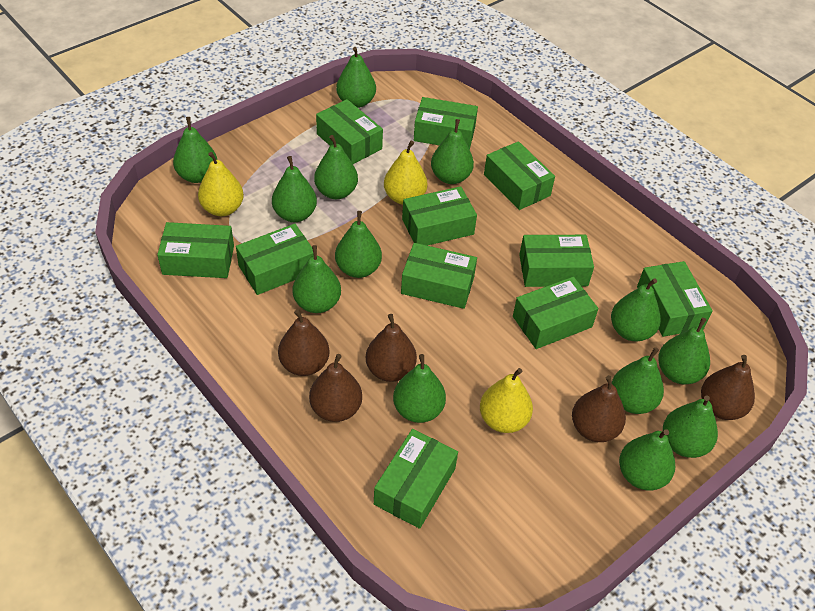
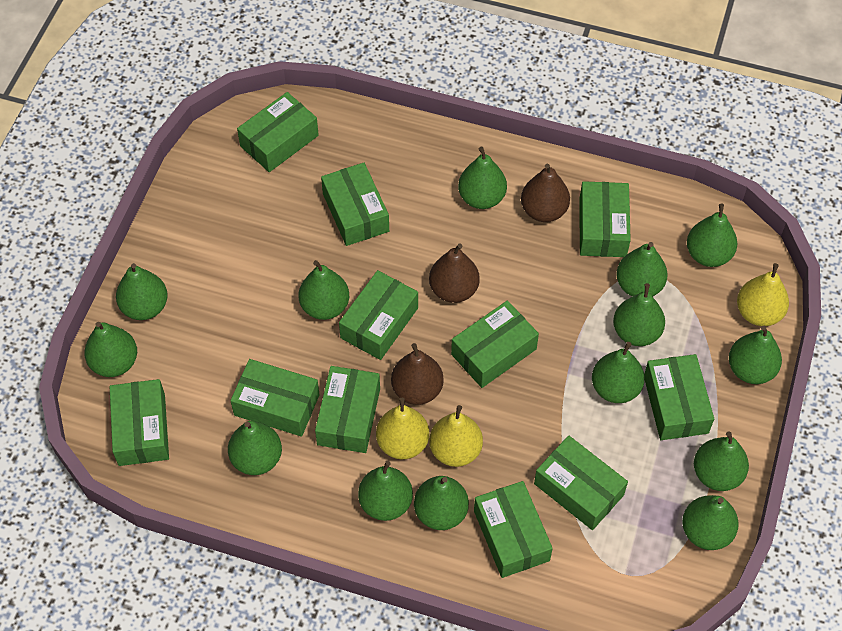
brown pear: [278,309,330,376] [309,354,362,422] [366,314,417,382] [572,375,626,442] [701,355,755,420] = 5 -> [391,343,444,405] [429,244,480,303] [521,164,570,222] = 3
green pear: [173,117,217,183] [272,156,317,222] [292,245,341,313] [314,135,358,199] [335,211,382,278] [336,47,376,108] [393,354,446,423] [431,119,474,184] [611,278,661,341] [612,347,664,414] [619,429,675,490] [658,318,710,385] [663,395,718,458] = 13 -> [84,322,137,377] [116,263,168,320] [228,421,282,475] [298,260,349,320] [358,461,413,521] [414,476,469,530] [458,147,507,209] [592,342,645,403] [613,283,665,346] [616,242,668,296] [682,495,739,550] [687,204,737,267] [694,431,749,491] [729,326,782,384] = 14

